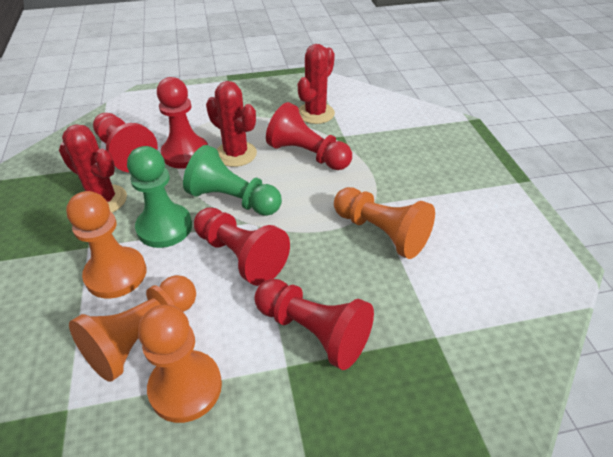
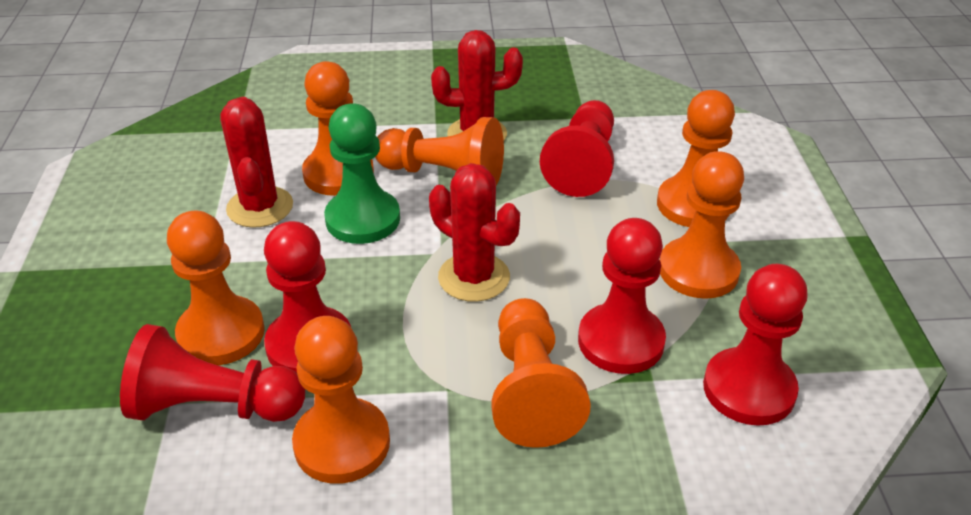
green pawn: [127,146,192,248] [183,145,282,216] = 2 -> [324,104,400,244] = 1
orange pawn: [66,191,146,298] [69,275,196,382] [138,305,222,423] [334,187,435,259] = 4 -> [167,210,265,365] [292,316,390,484] [302,61,374,196] [375,117,504,186] [492,298,591,448] [657,90,735,227] [660,151,744,299] = 7

